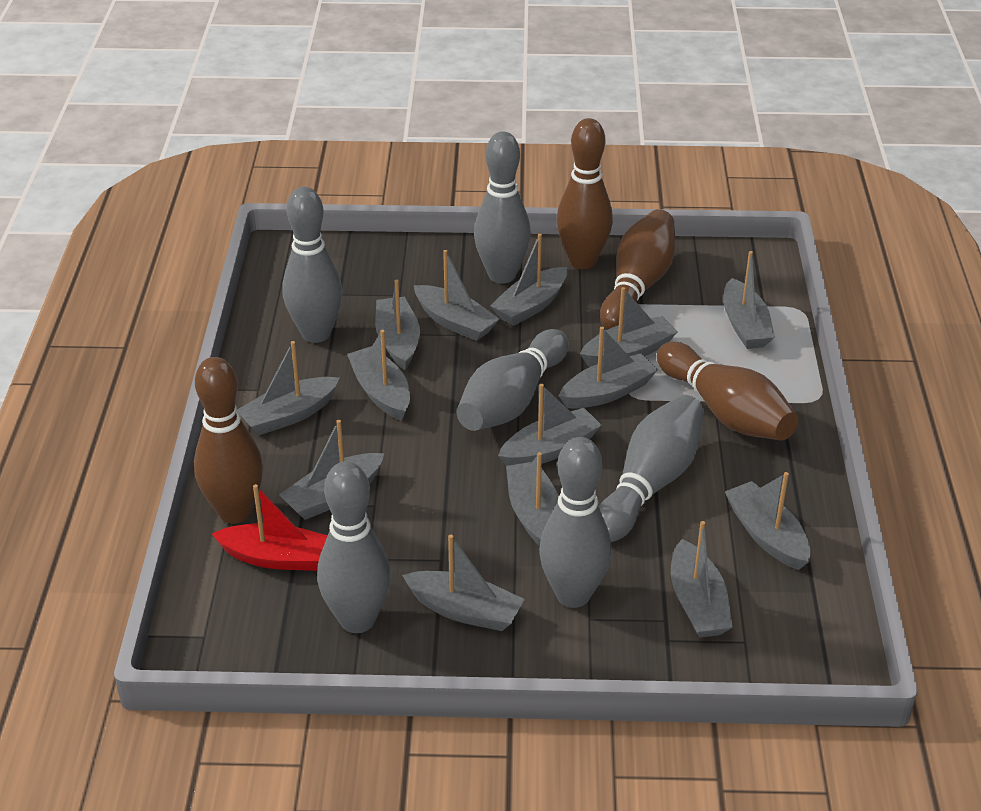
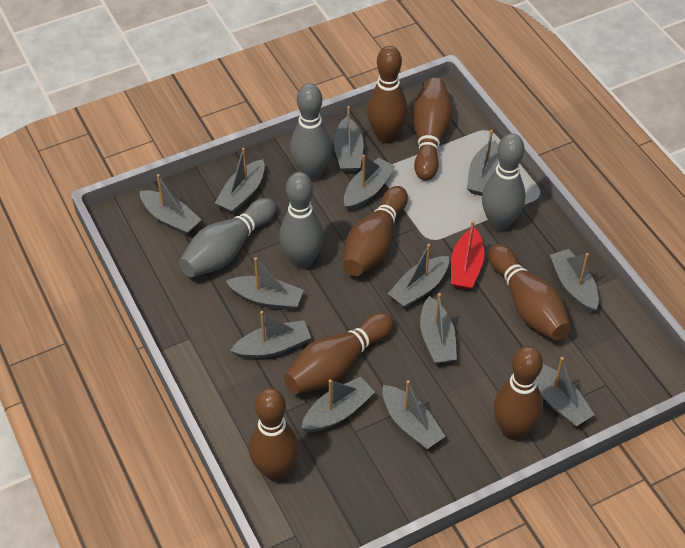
brown bowling pin: [194,357,263,524] [557,118,613,269] [600,209,675,330] [657,342,798,441] = 4 -> [249,388,299,481] [284,312,394,394] [343,186,408,276] [367,46,408,143] [412,78,452,181] [488,244,571,340] [493,346,543,440] = 7
grey boat: [237,341,339,435] [279,420,384,520] [347,330,410,421] [375,280,420,370] [402,534,524,631] [414,250,499,341] [490,234,567,326] [498,384,602,466] [506,452,559,546] [559,327,658,409] [580,287,678,367] [671,521,733,638] [723,251,775,349] [725,472,811,570] = 14 -> [140,174,201,235] [215,148,265,214] [226,257,304,311] [230,311,311,359] [301,377,375,432] [334,106,364,172] [344,155,395,211] [382,380,446,449] [388,244,449,308] [420,293,457,364] [467,130,499,196] [536,357,595,426] [550,249,599,313] = 13
grey bowling pin: [282,187,342,343] [317,461,391,633] [457,329,569,431] [474,132,531,284] [539,437,612,608] [599,395,704,542] = 6 -> [179,198,276,277] [279,172,324,269] [290,83,332,181] [482,133,525,231] = 4

